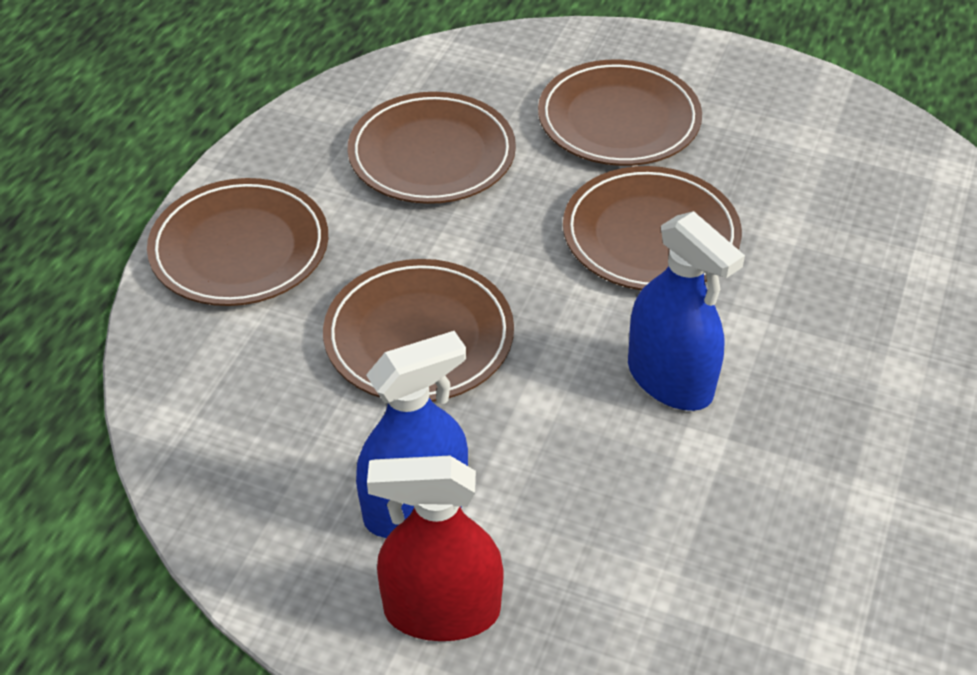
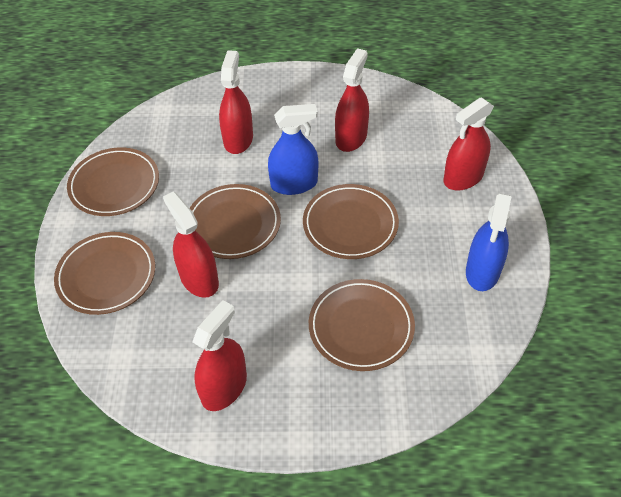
red spray bottle: [367,456,504,641] = 1 -> [163,191,219,298] [192,300,247,411] [219,50,253,154] [335,48,369,152] [444,97,494,191] = 5

